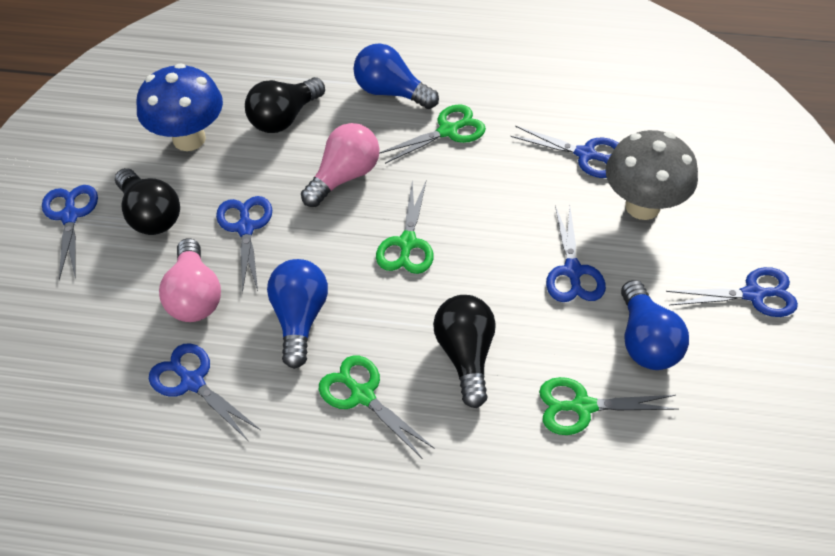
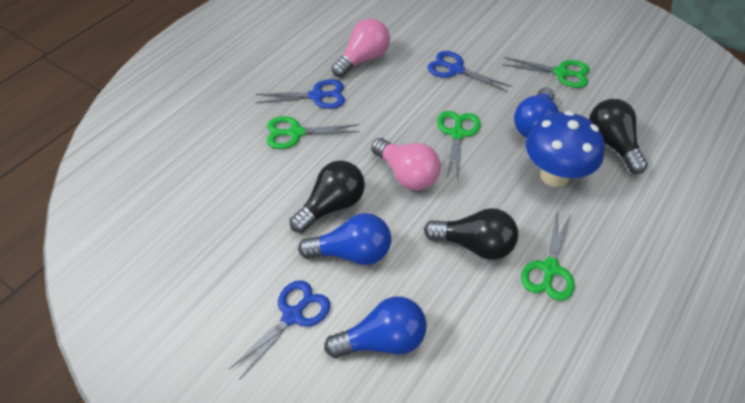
blue scissors: [42,185,98,280] [149,343,261,440] [216,196,272,293] [510,126,619,178] [546,205,606,302] [666,267,798,317] = 6 -> [228,280,330,380] [256,79,345,109] [427,51,512,92] = 3
grey mushroom: [606,130,698,220] = 1 -> none = 0

